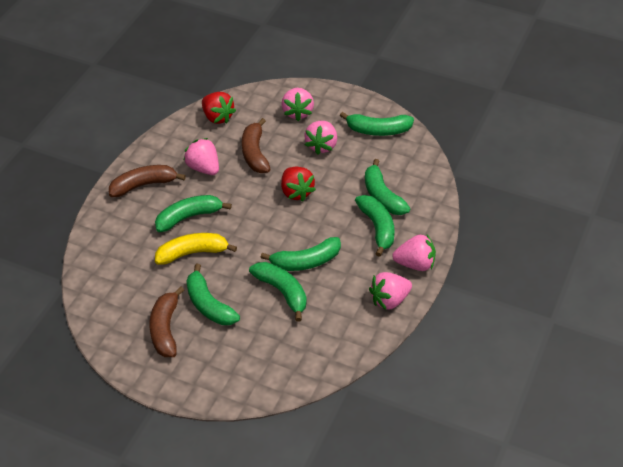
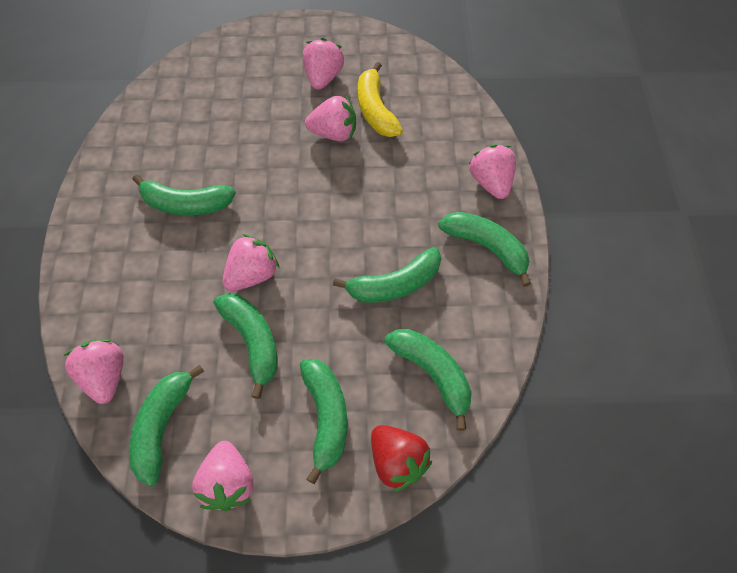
brown banana: [109,165,186,197] [149,286,184,357] [242,118,270,173] = 3 -> none = 0
pink strawberry: [183,138,219,175] [281,88,314,121] [304,121,337,155] [369,272,412,310] [392,235,436,271] = 5 -> [63,339,124,404] [192,441,253,511] [223,234,279,291] [303,38,344,90] [305,96,356,141] [469,144,516,199] = 6
red strawberry: [202,92,236,124] [281,167,316,201] = 2 -> [371,425,432,492] = 1

